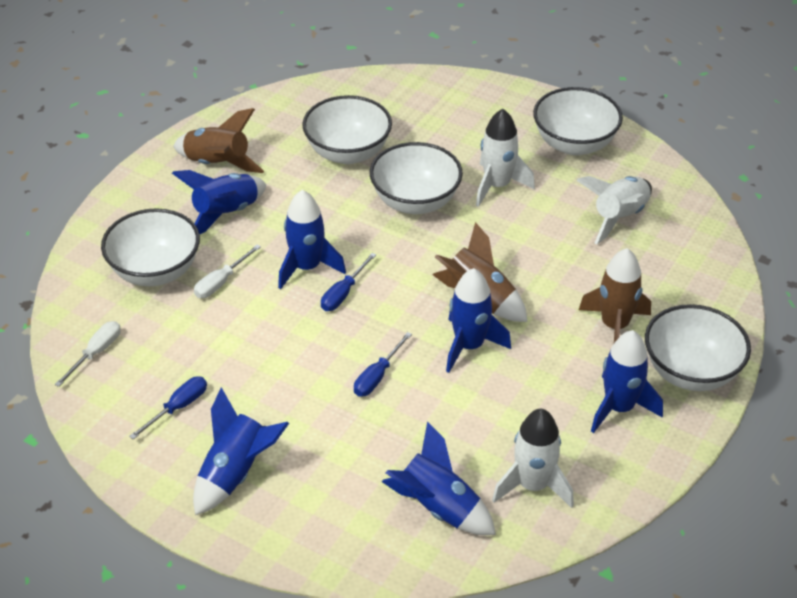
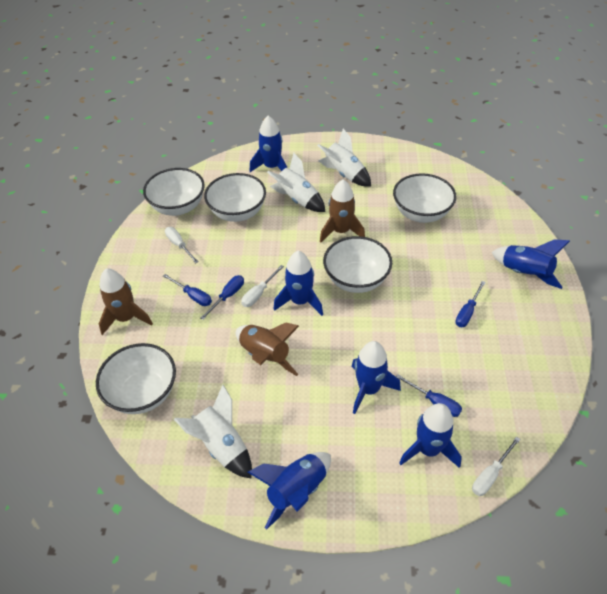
blue screwdriver: [129,377,207,439] [321,253,376,311] [354,332,412,397] = 3 -> [163,274,212,306] [201,275,244,320] [396,374,462,417] [455,281,486,327] = 4
white screwdriver: [54,321,121,387] [194,244,261,298] = 2 -> [165,227,199,263] [241,265,284,307] [472,437,520,496] = 3

